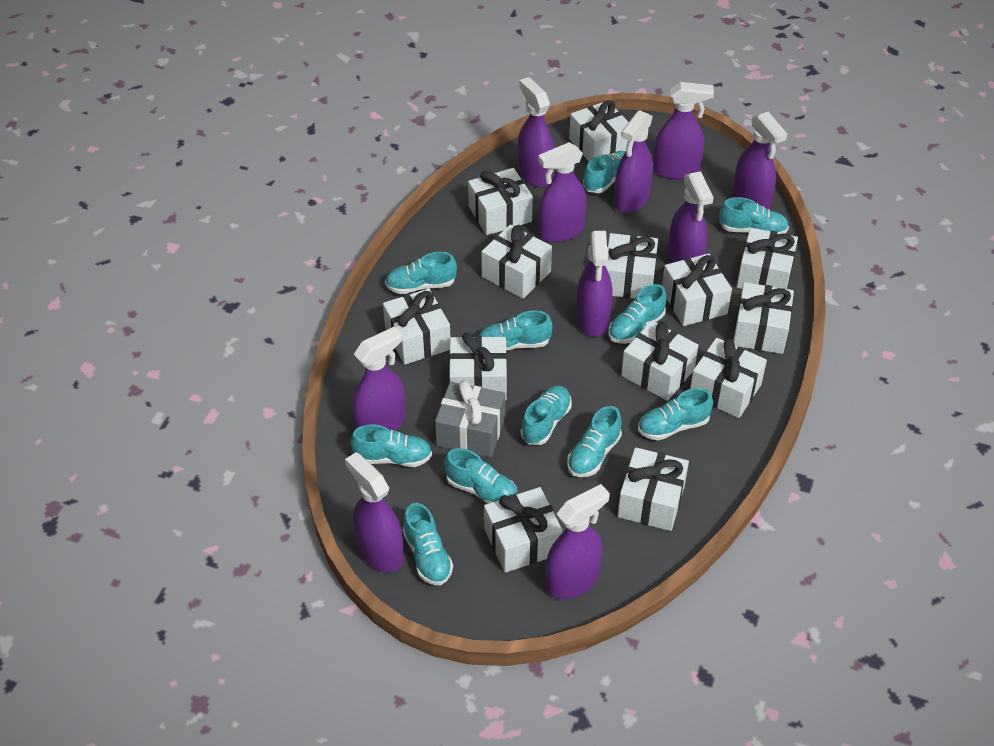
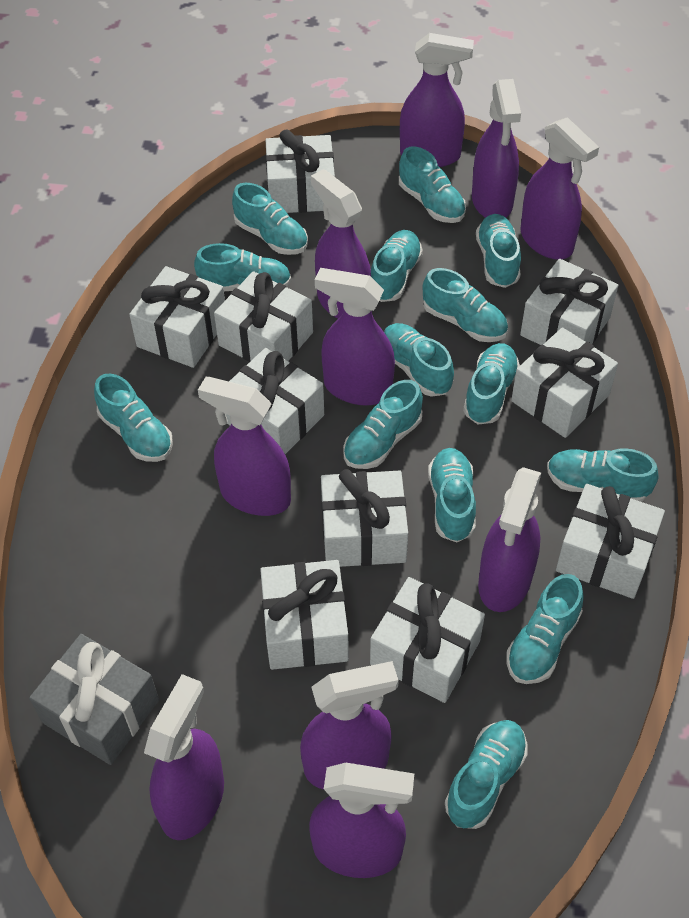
turquoise shoe: [351,424,432,467] [385,252,457,294] [403,503,453,585] [444,448,518,504] [479,310,553,351] [521,386,572,445] [567,406,622,477] [583,151,626,193] [609,284,667,344] [638,388,713,440] [719,197,789,234] = 11 -> [94,374,173,462] [194,243,291,291] [232,183,308,255] [343,380,423,469] [371,230,423,302] [384,323,454,397] [399,147,466,223] [423,268,508,342] [428,448,476,542] [445,720,528,829] [463,343,520,424] [476,214,521,288] [506,574,584,684] [547,448,658,502] = 14
white gift: [383,288,450,365] [449,332,507,401] [468,168,533,235] [481,225,552,299] [484,487,563,573] [569,100,628,161] [606,233,658,299] [618,447,689,531] [621,320,698,401] [662,253,732,326] [690,338,767,418] [733,282,794,354] [737,228,798,289] = 13 -> [129,266,225,368] [214,271,313,362] [226,348,324,454] [260,560,349,670] [266,130,335,213] [321,469,408,567] [370,577,485,703] [511,327,618,438] [520,259,618,345] [556,484,665,599] = 10

